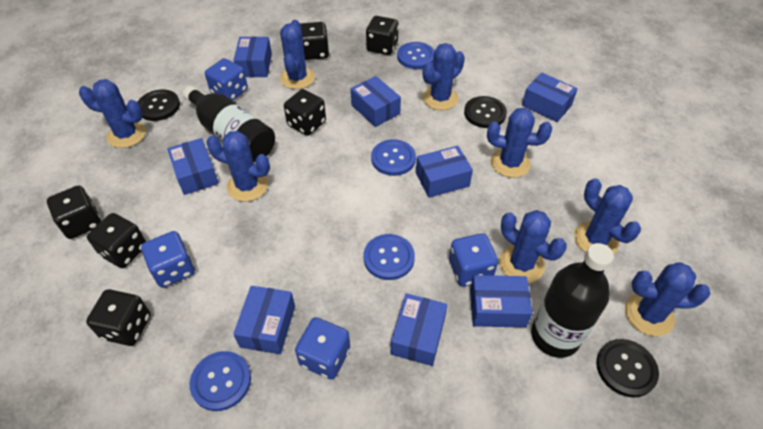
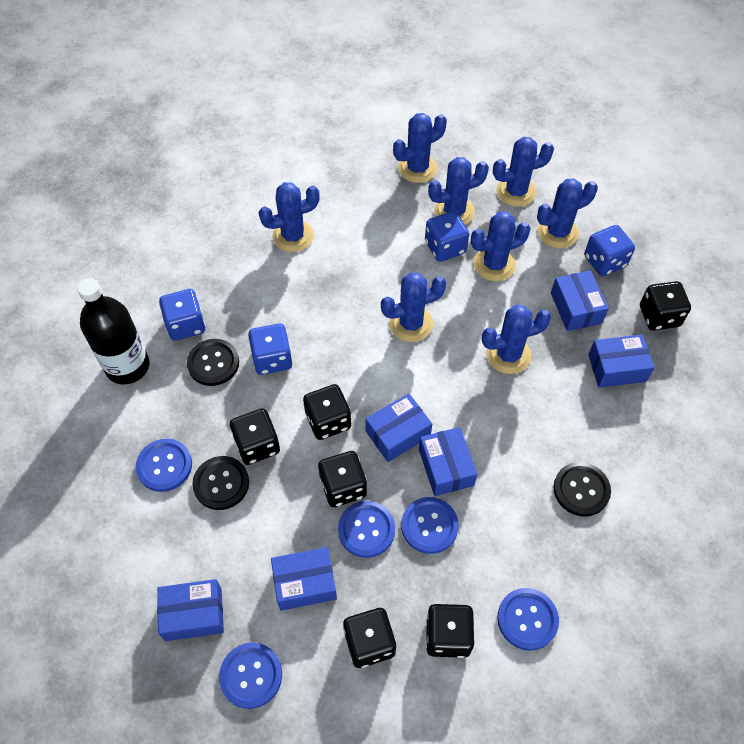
black bottle: [183,86,275,162] [531,243,614,358] = 2 -> [77,278,150,385] = 1
blue box: [167,138,219,195] [233,286,295,354] [234,36,272,77] [351,76,401,127] [391,293,447,366] [416,146,473,198] [470,275,533,328] [522,73,578,122] = 8 -> [157,579,224,641] [271,547,337,611] [365,393,432,462] [419,427,477,496] [551,270,609,331] [588,334,655,388] = 6
blue button: [190,351,251,411] [364,234,415,280] [371,140,416,176] [397,42,435,69] = 4 -> [136,439,192,492] [219,642,282,709] [338,501,395,558] [401,497,459,554] [497,588,559,651] = 5

